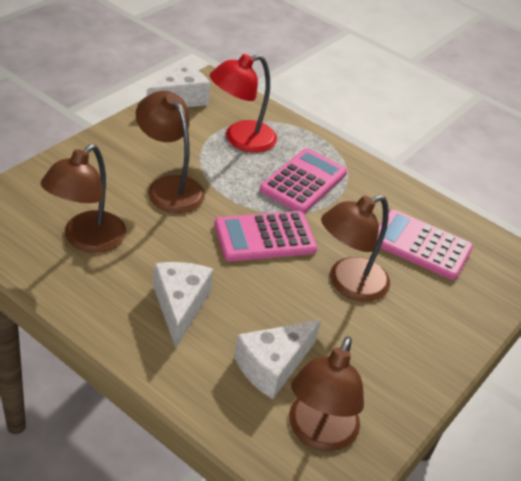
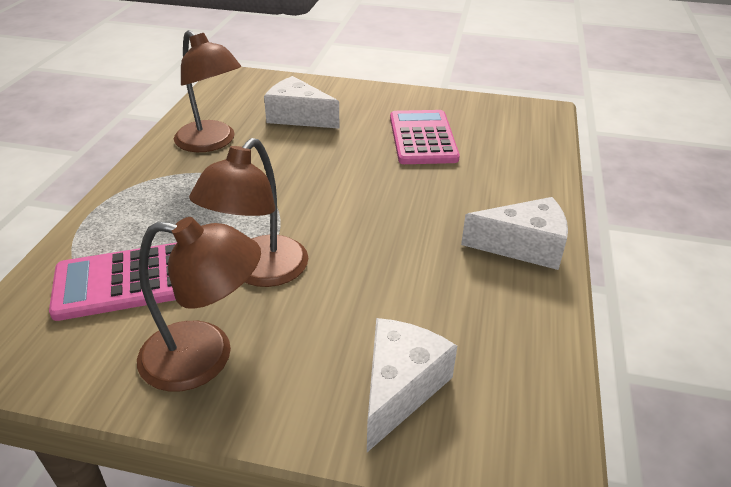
brown lamp: [40,144,126,253] [136,91,205,213] [289,337,364,452] [321,195,390,302] = 4 -> [137,217,261,391] [174,30,241,152] [189,138,308,287] = 3
pink calculator: [214,211,317,261] [260,148,347,213] [377,209,473,280] = 3 -> [49,242,177,321] [390,110,460,164] = 2
red lamp: [210,54,277,152] = 1 -> none = 0

